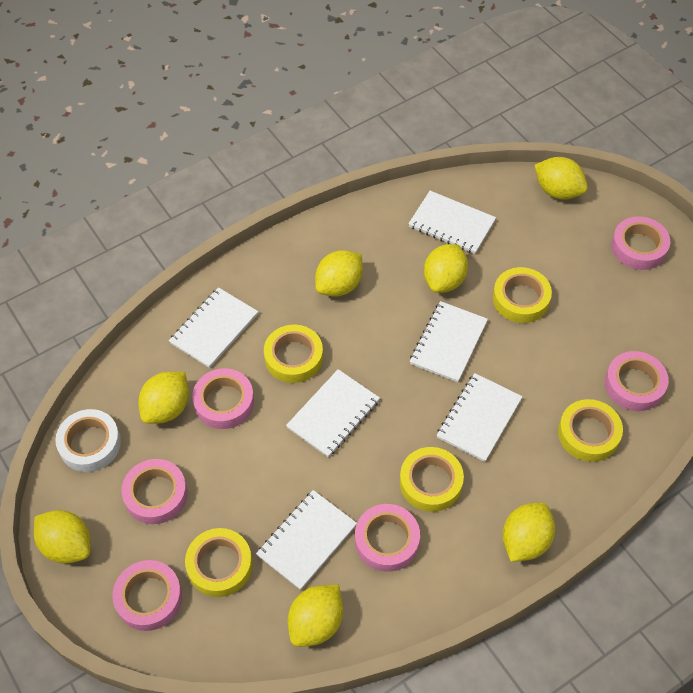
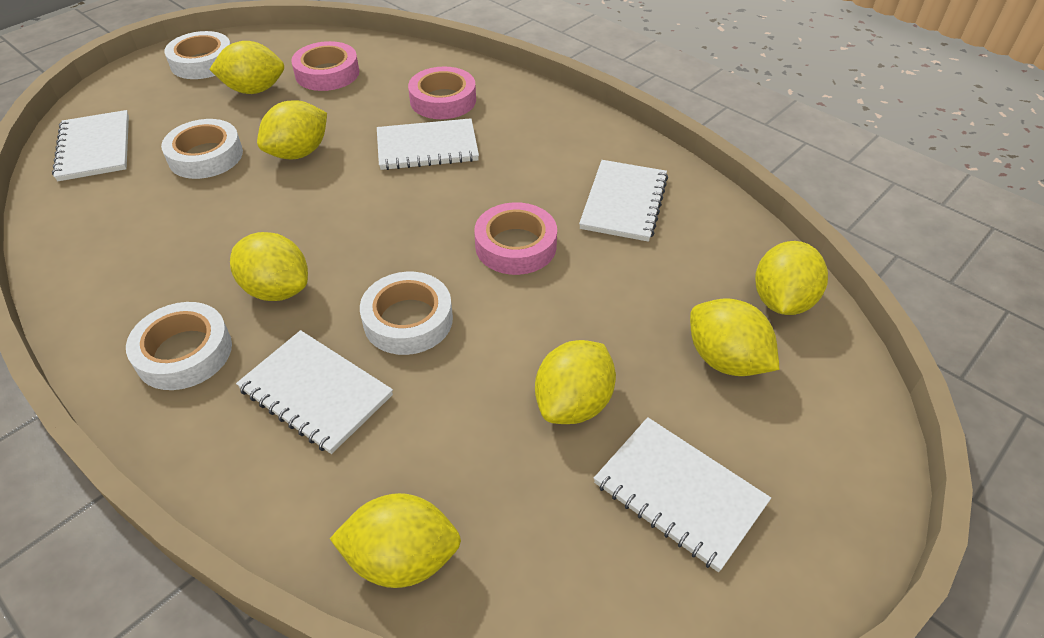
pink tape: [112,560,182,631] [121,459,188,524] [192,368,254,429] [355,504,420,572] [605,351,669,411] [611,216,670,270] = 6 -> [291,41,359,91] [408,67,476,119] [474,202,557,275] = 3
white notebook: [169,287,258,368] [256,490,357,590] [286,369,380,457] [408,191,496,254] [410,301,488,383] [436,373,523,462] = 6 -> [52,110,129,181] [236,330,393,454] [377,118,479,170] [579,160,668,242] [594,417,771,572] = 5
white tape: [55,409,121,472] = 1 -> [126,302,232,390] [161,119,243,179] [164,31,231,79] [360,272,453,355] = 4
yellow tape: [185,528,253,597] [264,324,323,383] [400,447,464,512] [493,267,552,323] [558,399,623,462] = 5 -> none = 0

